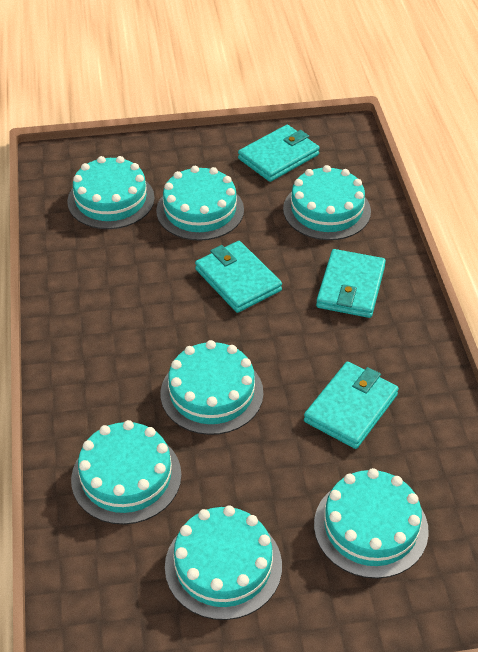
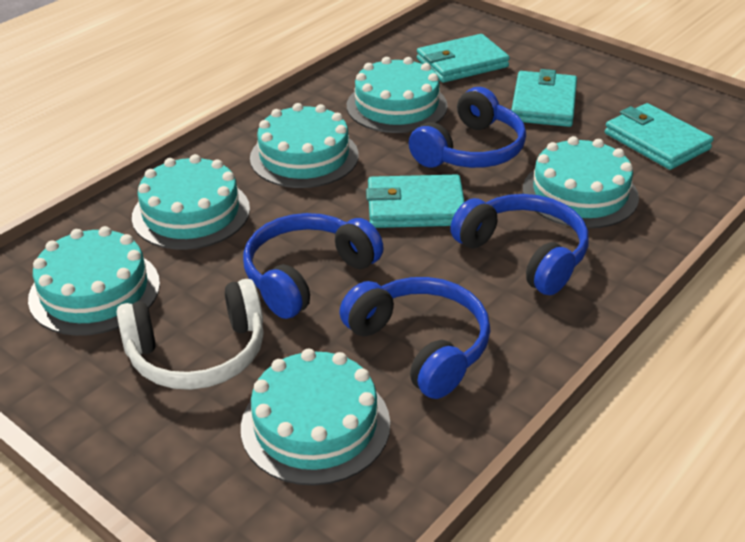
blue headphones: none = 0 -> [243,213,384,319] [339,277,490,399] [409,87,526,168] [450,194,589,295] = 4
turquoise cake: [67,156,155,229] [71,420,182,525] [156,166,244,241] [161,340,263,435] [165,505,282,620] [283,165,371,240] [314,468,429,579] = 7 -> [28,226,160,336] [132,154,250,250] [241,349,390,486] [250,103,358,188] [347,57,448,133] [523,136,639,228] = 6
white headphones: none = 0 -> [117,279,264,390] = 1

